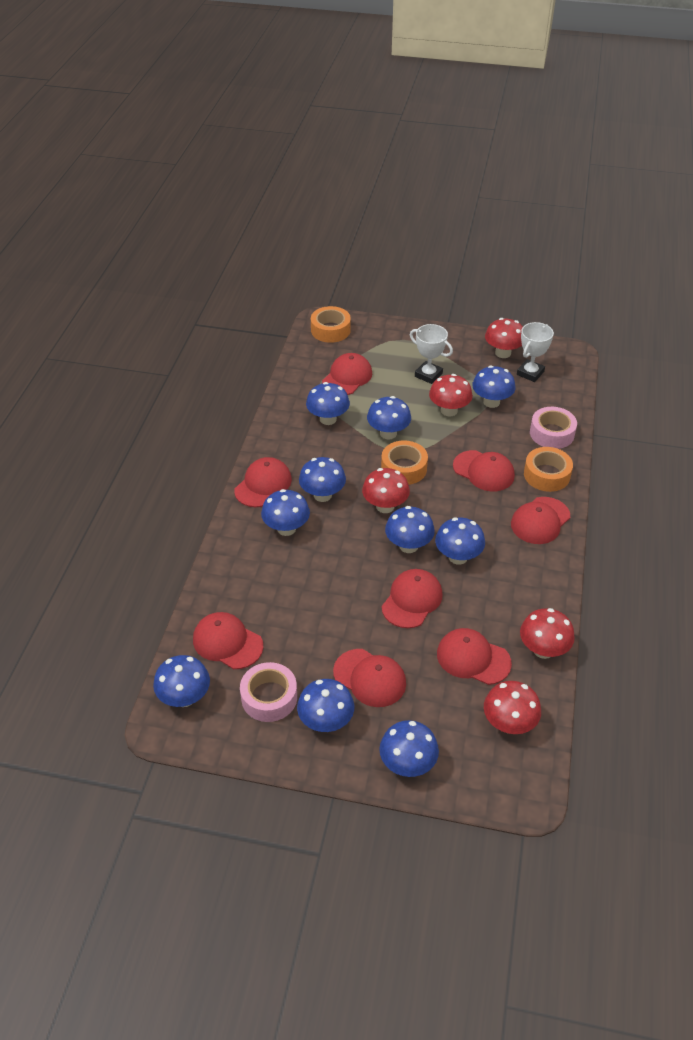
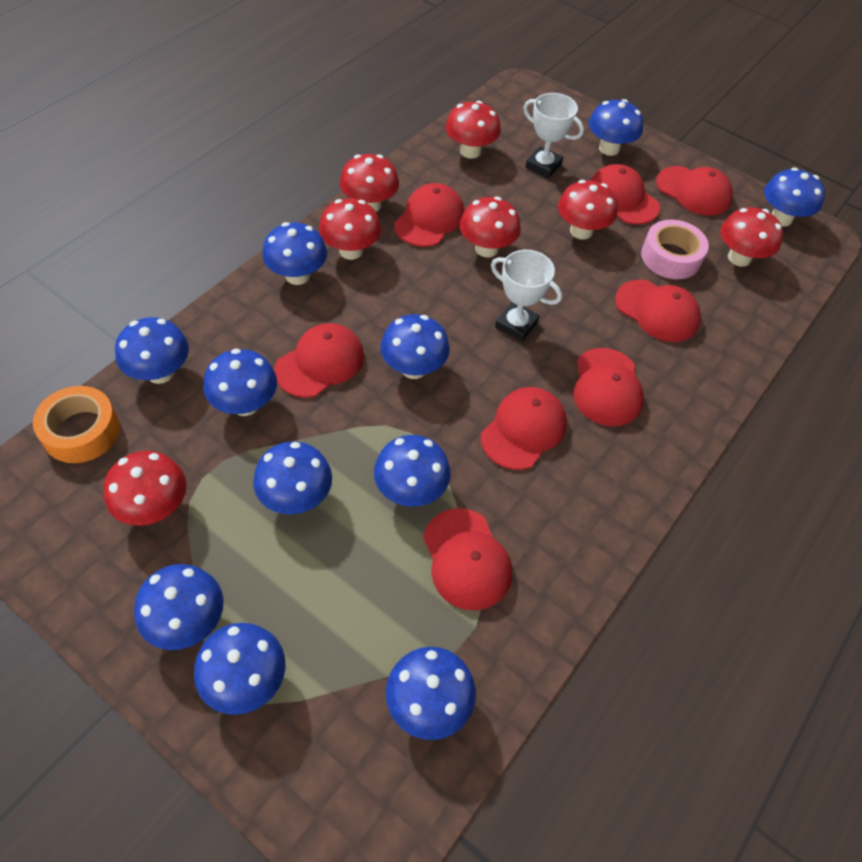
blue mushroom: [153,655,210,707] [261,489,310,536] [297,679,354,732] [299,457,346,502] [306,382,350,425] [367,396,411,439] [379,720,439,777] [385,506,435,553] [435,517,485,565] [472,365,515,408] = 10 -> [115,317,189,384] [134,564,224,650] [194,623,286,715] [203,349,277,416] [253,441,332,514] [262,222,327,285] [374,435,451,507] [380,314,450,379] [386,647,476,740] [589,99,643,156] [764,167,825,227] = 11
orange tape: [311,306,351,343] [381,440,428,485] [524,447,573,492] = 3 -> [33,386,120,463] = 1
pink tape: [240,662,297,722] [530,407,577,449] = 2 -> [641,220,709,279] = 1
red mushroom: [362,468,410,513] [429,374,473,416] [484,681,541,734] [485,318,523,358] [520,608,575,659] = 5 -> [104,451,187,526] [319,198,381,260] [340,154,399,212] [445,101,501,158] [459,197,521,257] [558,180,618,240] [720,207,783,267] = 7

